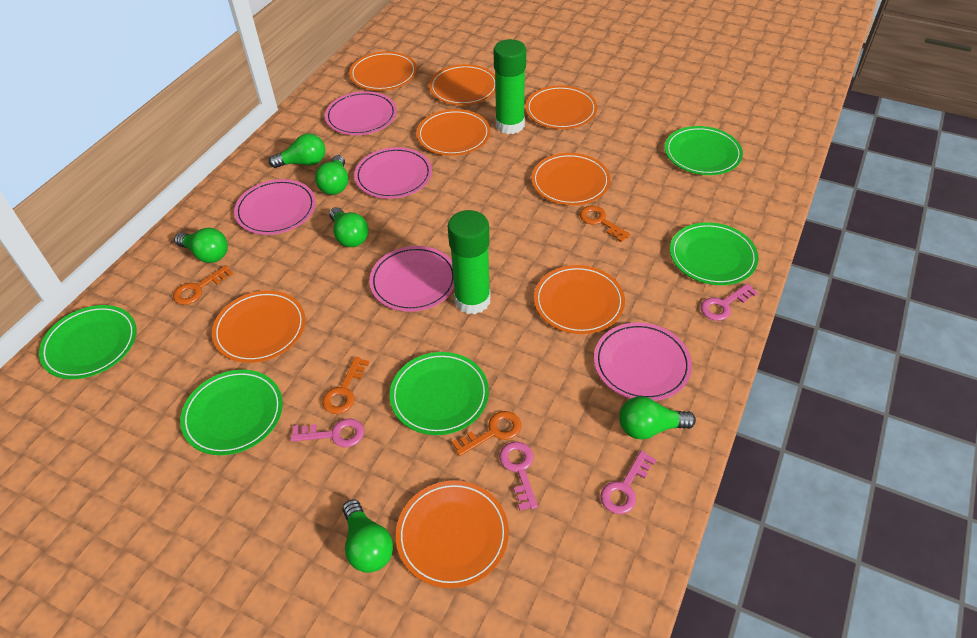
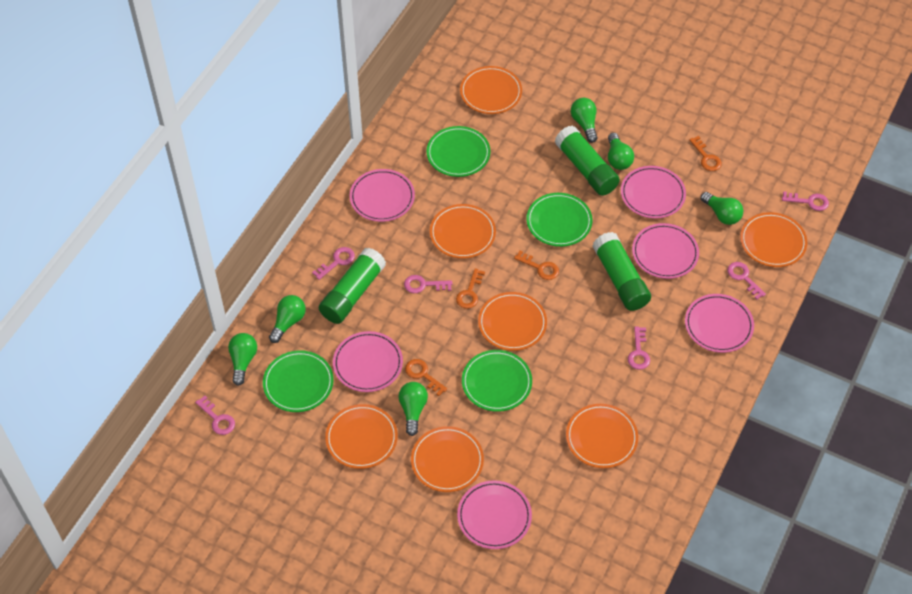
green glue stick: [448,210,491,314] [494,39,526,134] = 2 -> [319,247,386,324] [555,125,620,196] [592,232,651,311] = 3
green plate: [39,305,137,379] [180,370,283,455] [390,352,489,435] [665,126,743,175] [670,222,759,285] = 5 -> [263,350,334,412] [426,126,491,177] [462,350,532,412] [526,193,592,247] = 4
orange plate: [212,291,305,363] [349,52,417,91] [396,480,509,588] [417,109,490,156] [429,64,495,105] [525,85,597,129] [531,153,611,205] [534,265,625,334] = 8 -> [325,404,398,469] [411,426,484,492] [430,204,496,259] [460,66,522,114] [478,292,547,351] [566,404,638,468] [740,212,807,267] = 7
pink key: [291,418,364,447] [499,442,538,511] [600,450,656,514] [701,284,758,321] = 4 -> [195,395,235,435] [312,247,355,280] [404,275,452,293] [628,327,650,370] [727,262,766,299] [782,191,829,211] = 6
pink plate: [234,179,316,235] [325,91,397,135] [354,147,432,199] [369,246,454,312] [594,323,692,401] = 5 -> [333,331,403,392] [349,169,415,222] [457,480,532,549] [621,166,686,218] [632,223,699,279] [685,294,754,353] = 6

